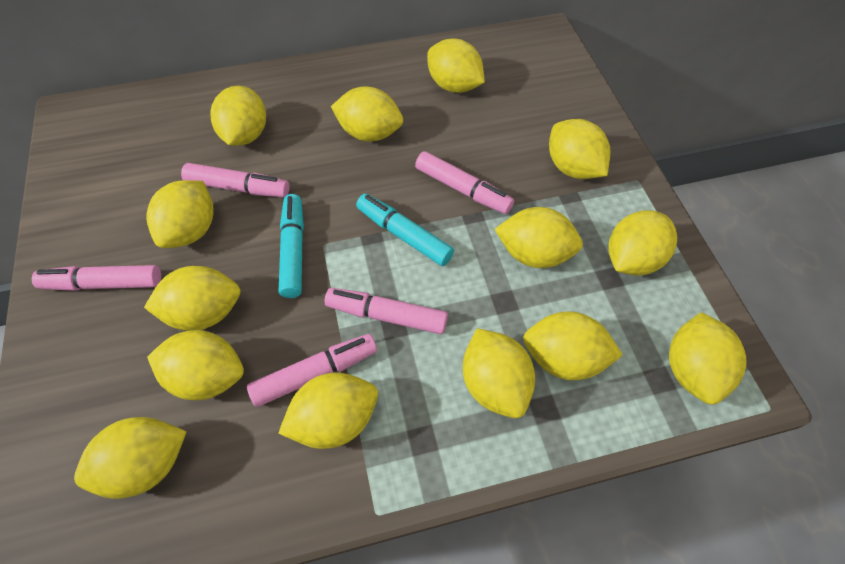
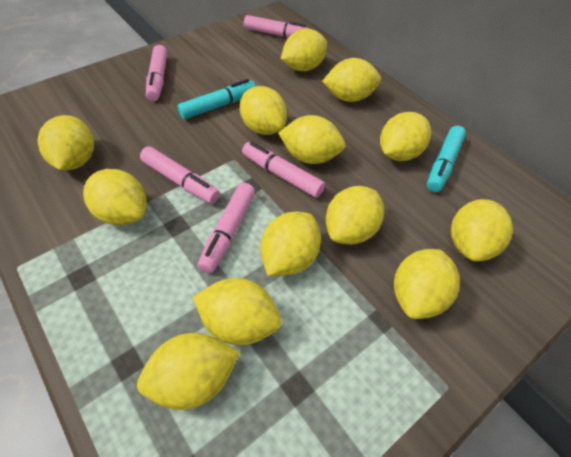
yellow lemon: [74,417,187,499] [144,266,240,331] [146,180,214,248] [147,330,244,400] [211,86,266,146] [279,373,378,449] [331,86,403,142] [427,38,485,93] [463,328,535,418] [495,207,583,268] [523,311,623,380] [549,119,611,179] [608,210,677,276] [669,312,746,405] = 14 -> [38,115,94,170] [83,169,147,226] [137,333,240,410] [193,278,282,345] [239,86,287,135] [260,212,321,276] [278,115,345,164] [281,29,328,71] [322,58,381,102] [326,186,384,245] [380,112,431,161] [394,249,460,319] [451,199,513,261] = 13

